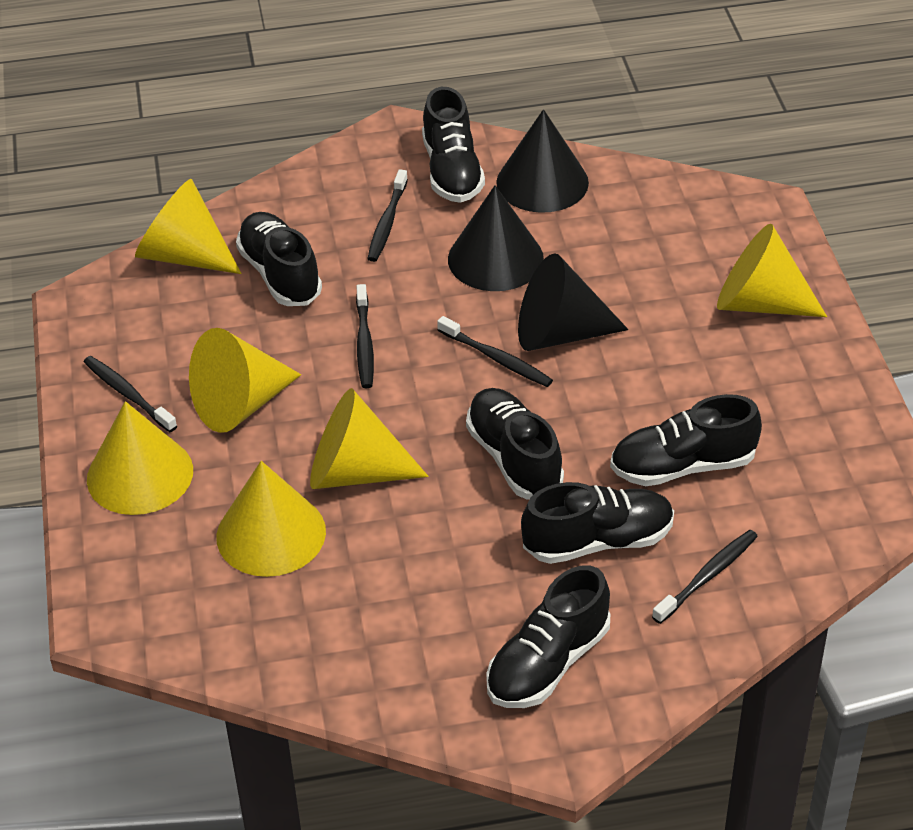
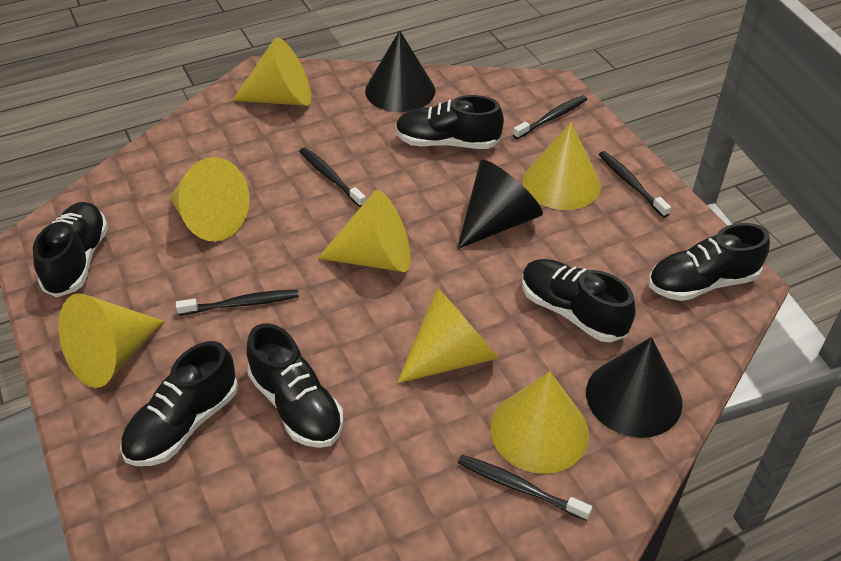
yellow cone: [87,401,193,515] [135,179,242,274] [189,328,301,433] [217,461,326,577] [310,388,429,489] [717,224,827,317] = 6 -> [59,293,164,388] [170,157,250,242] [232,38,311,106] [317,190,411,272] [397,287,499,383] [490,371,589,474] [523,122,601,210] = 7

